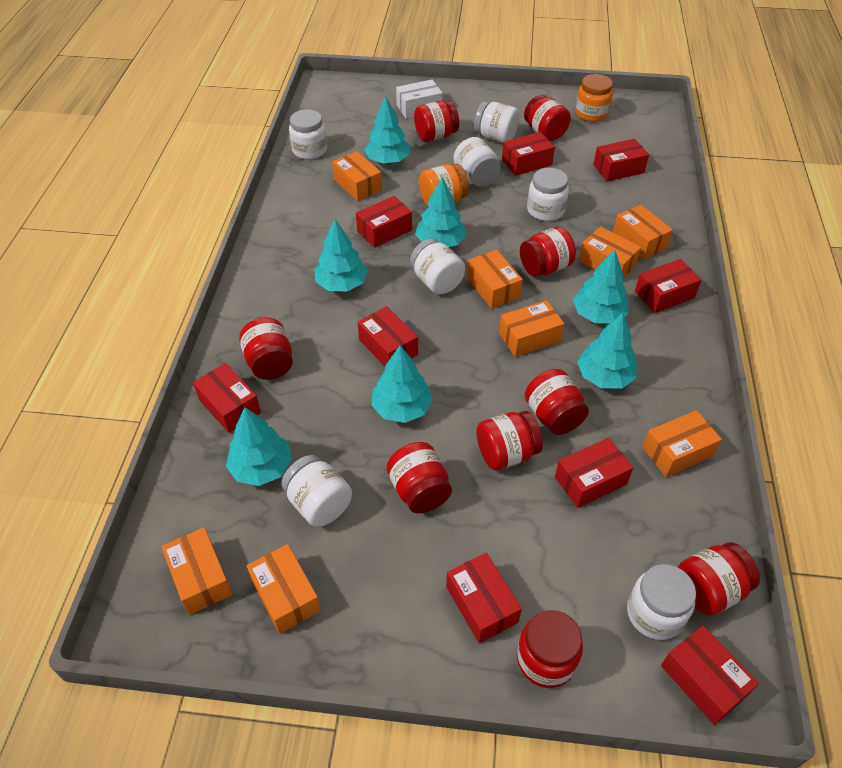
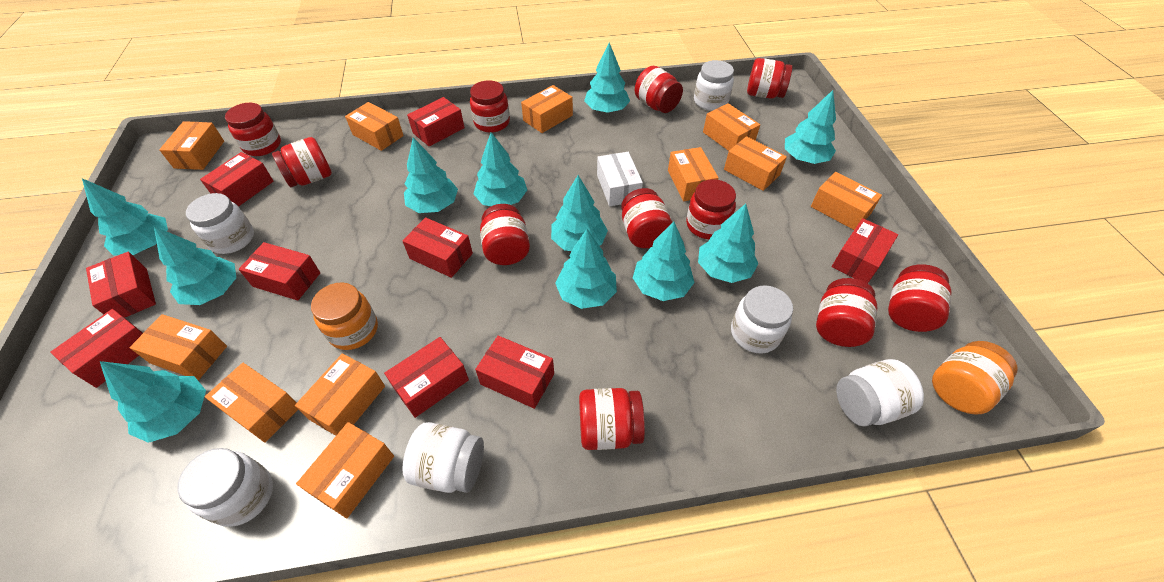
orange box: [161,527,233,615] [246,544,321,634] [332,151,382,201] [467,250,523,309] [499,300,564,357] [579,227,641,278] [613,205,673,259] [643,410,722,477] = 8 -> [130,314,227,380] [159,121,224,170] [205,363,298,443] [295,354,385,436] [296,422,394,518] [345,102,404,151] [521,85,573,133] [668,147,719,201] [703,103,760,151] [724,136,787,191] [811,172,882,230] = 11
red jar: [239,317,293,380] [386,442,452,513] [414,101,459,142] [476,411,543,470] [517,610,583,688] [520,227,576,277] [524,95,571,141] [525,369,589,435] [678,542,760,615] = 9 -> [225,103,281,156] [272,137,332,187] [470,80,510,133] [480,204,530,265] [579,388,645,450] [621,188,672,248] [635,66,683,113] [686,179,736,239] [747,58,792,99] [816,278,877,347] [888,264,951,332] = 11
turquoise tree: [226,407,292,486] [315,219,368,292] [365,96,410,164] [371,345,433,423] [415,177,467,247] [573,250,629,323] [577,313,637,389] = 7 -> [82,178,168,256] [100,361,206,443] [154,226,236,305] [404,138,458,213] [474,132,527,206] [551,175,608,251] [555,229,617,309] [584,43,630,113] [633,221,694,301] [698,204,758,283] [785,90,836,164] = 11
white jar: [281,455,352,527] [289,109,327,160] [410,239,465,294] [453,137,501,187] [474,101,519,143] [527,168,569,221] [627,564,696,640] = 7 -> [177,448,273,527] [186,193,254,254] [402,422,484,493] [694,60,734,111] [731,285,793,353] [836,359,924,427] = 6

